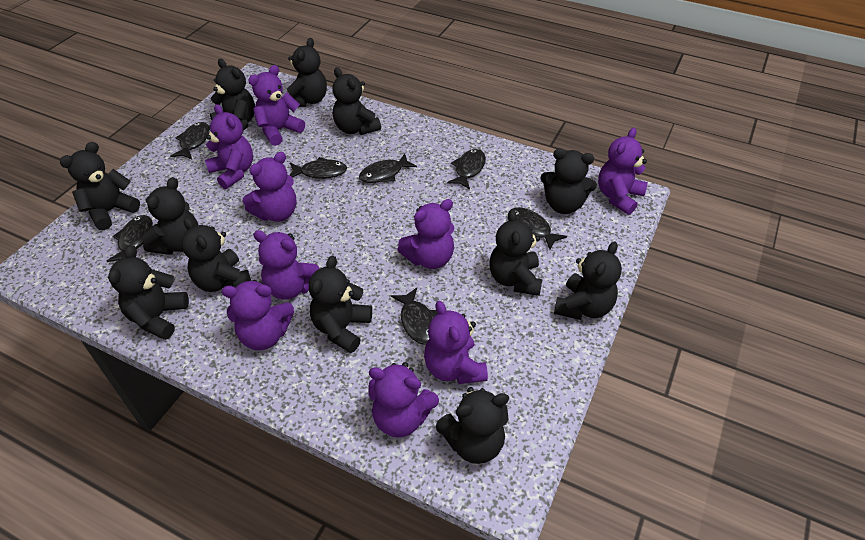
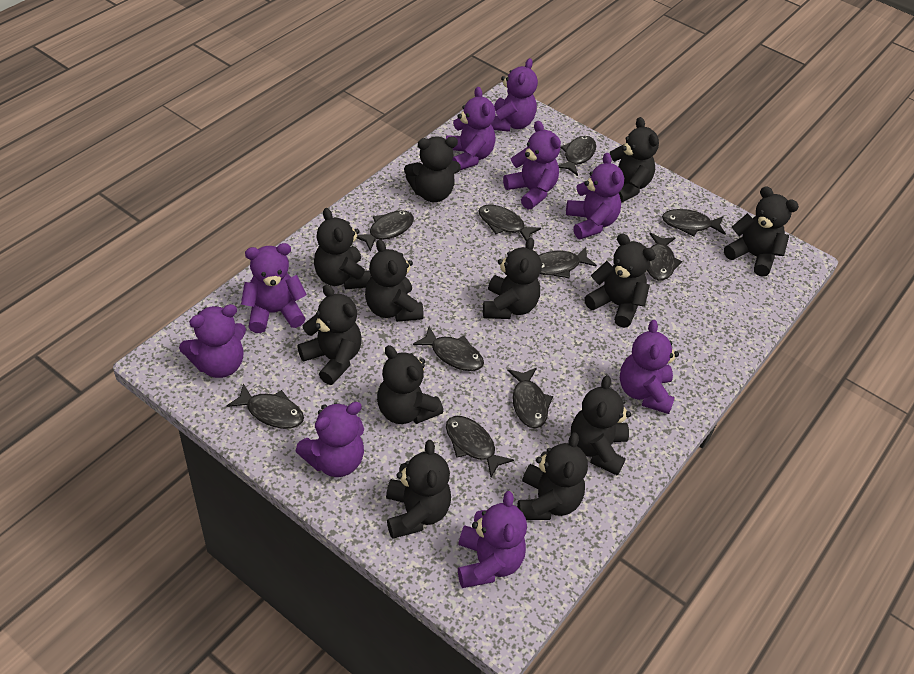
black fish: [107,215,153,262] [170,122,210,159] [290,157,347,179] [359,154,417,183] [391,288,438,345] [447,149,486,189] [513,207,567,250] = 7 -> [227,384,304,429] [357,210,414,251] [413,326,484,371] [446,416,514,477] [478,204,541,241] [507,368,553,429] [539,247,597,278] [558,136,596,176] [647,233,682,281] [662,209,726,236] = 10

